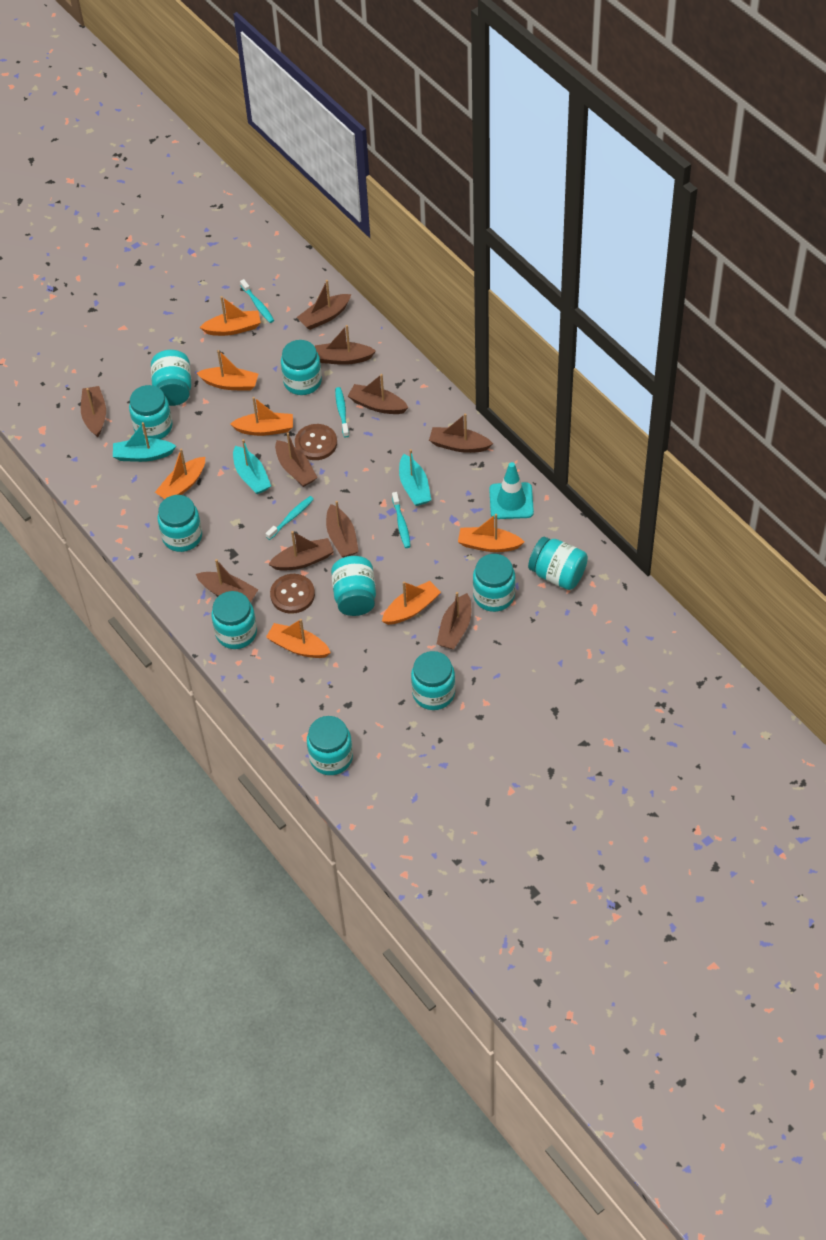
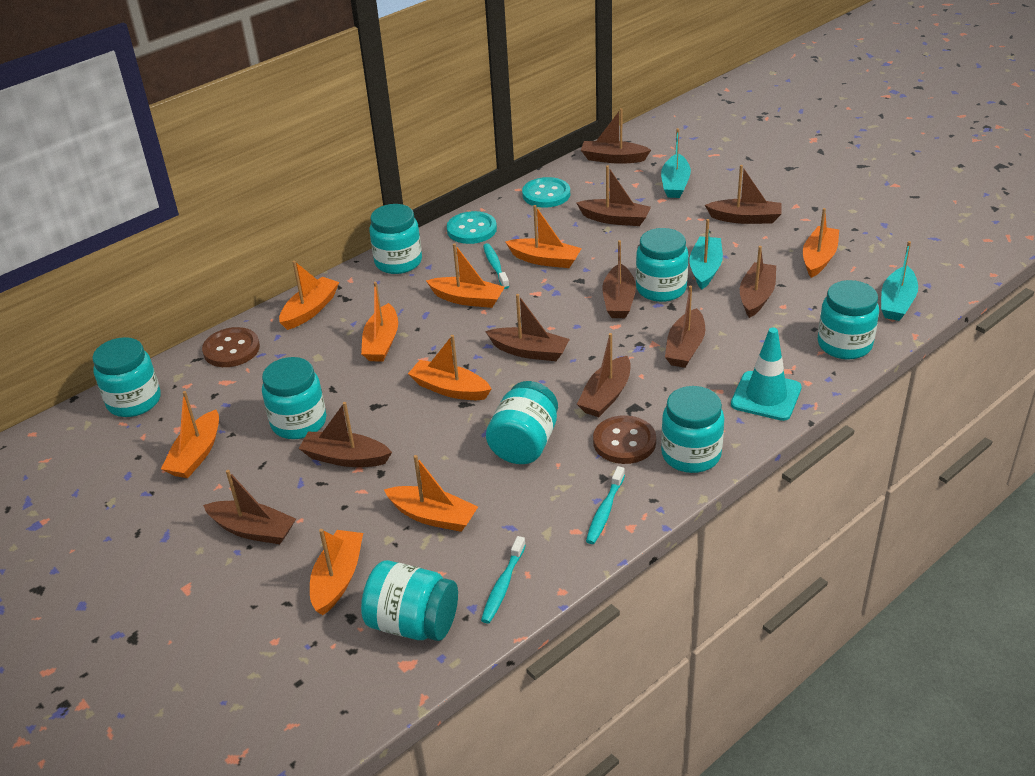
orange boat: [155,449,205,499] [197,350,258,391] [200,296,261,336] [230,397,293,436] [266,619,331,658] [382,581,441,625] [458,514,524,552] = 7 -> [161,391,219,478] [279,261,339,330] [310,529,363,615] [361,282,398,362] [384,455,478,532] [408,335,492,400] [426,243,505,308] [505,205,582,268] [803,208,839,278] = 9
turquoise button: none = 0 -> [447,211,497,244] [522,177,570,208] = 2
turquoise jar: [129,385,173,439] [151,350,191,406] [157,495,202,552] [211,591,257,649] [281,340,322,395] [307,716,353,775] [331,556,376,616] [411,651,456,710] [473,554,516,612] [528,537,588,590] = 10 -> [92,337,161,417] [262,357,326,439] [361,560,458,641] [369,204,422,274] [486,381,558,464] [636,228,688,302] [661,386,724,473] [818,280,879,359] = 8
turquoise toothbrush: [240,279,274,323] [265,496,314,540] [335,387,349,438] [392,492,411,548] = 4 -> [481,536,526,624] [483,243,509,289] [586,466,625,544] = 3

